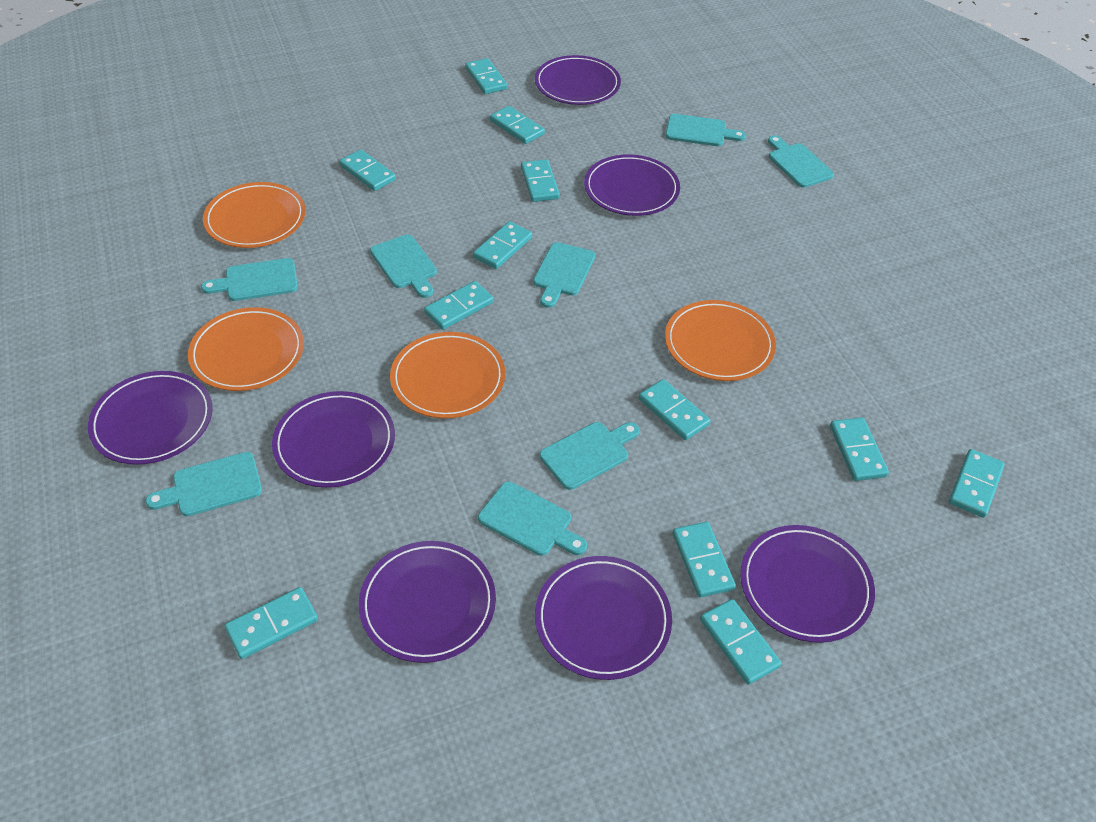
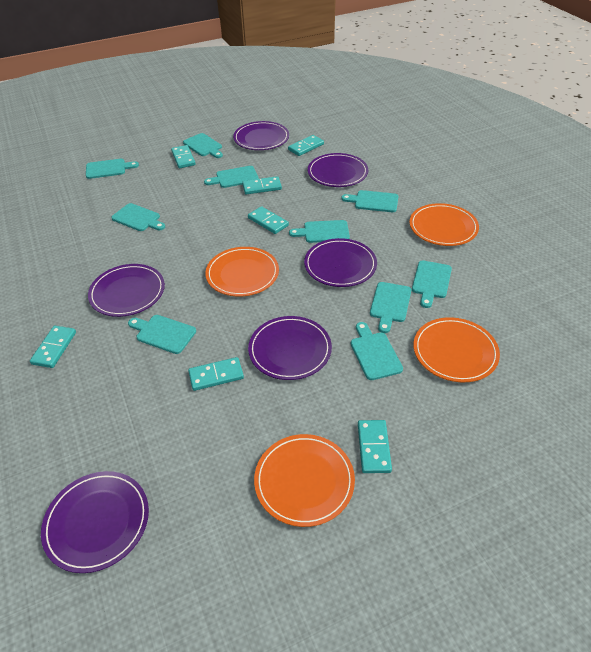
purple plate: [88,371,213,465] [272,391,395,488] [359,541,496,663] [535,55,621,105] [535,556,672,680] [584,154,680,216] [740,525,875,643] = 7 -> [41,471,149,573] [88,264,165,317] [233,121,289,150] [248,316,332,380] [304,238,377,287] [308,153,368,187] = 6
turquoise cutting board: [145,452,262,516] [201,258,298,301] [370,235,437,298] [478,482,587,556] [533,242,595,308] [540,422,640,490] [666,114,746,146] [768,135,834,188] = 8 -> [86,159,139,179] [111,203,165,231] [128,315,196,354] [183,133,223,158] [204,166,259,188] [289,220,350,243] [341,190,399,212] [351,322,403,380] [370,282,411,333] [412,260,452,308] = 10
turquoise domino: [225,587,318,659] [339,150,396,191] [424,281,494,330] [465,58,508,94] [473,221,532,269] [490,106,545,144] [521,159,560,202] [639,379,710,440] [673,522,736,598] [700,599,781,685] [830,417,889,481] [949,449,1005,518] = 12 -> [30,326,76,368] [171,145,196,168] [188,357,244,391] [242,176,282,194] [248,206,289,234] [288,135,324,156] [358,420,392,473] = 7

